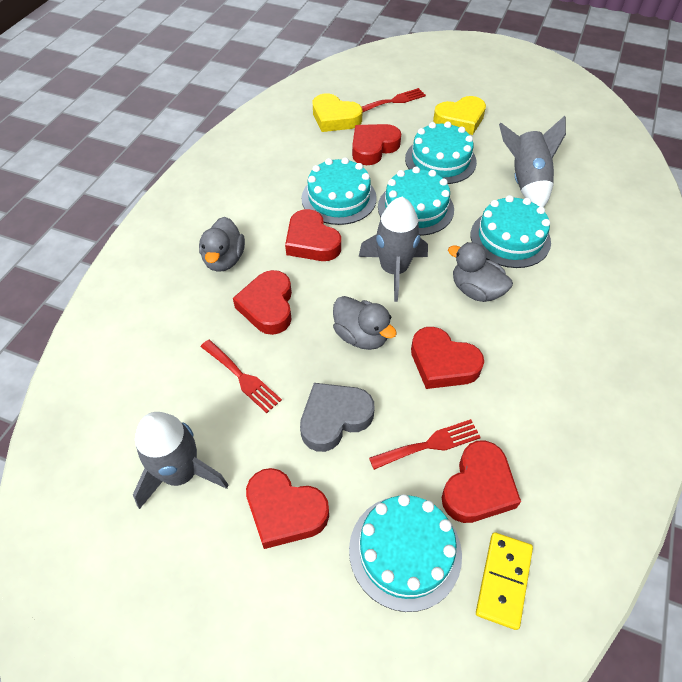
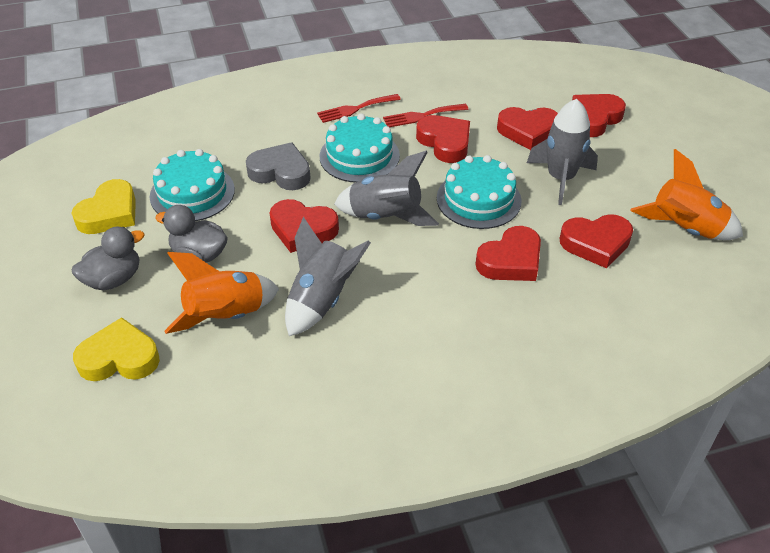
grey duck: [199,217,245,272] [333,296,397,350] [448,242,513,302] = 3 -> [72,227,145,291] [155,205,228,263] = 2
orange rocket: none = 0 -> [165,252,279,334] [630,149,743,240] = 2
red fork: [201,340,282,413] [362,88,426,113] [369,419,481,470] = 3 -> [317,94,401,123] [383,104,468,127] = 2
turquoise cake: [302,157,377,225] [349,494,462,612] [378,167,454,236] [405,121,477,184] [471,195,551,268] = 5 -> [150,149,235,221] [320,113,400,182] [437,155,522,229] = 3
yellow domino: [476,532,533,630] = 1 -> none = 0

